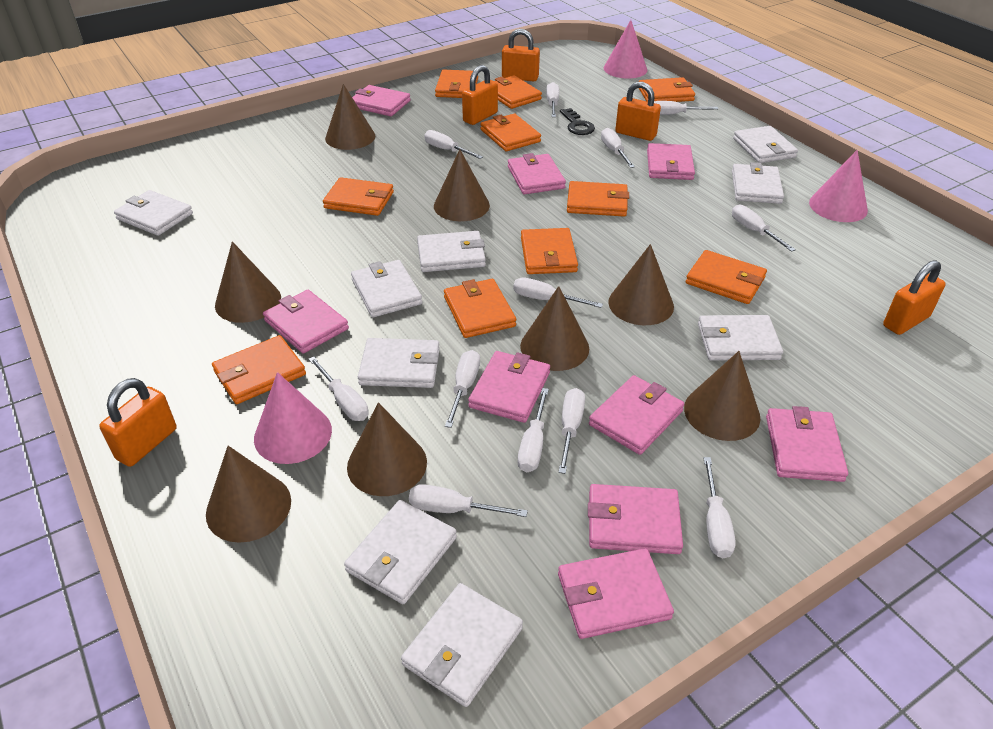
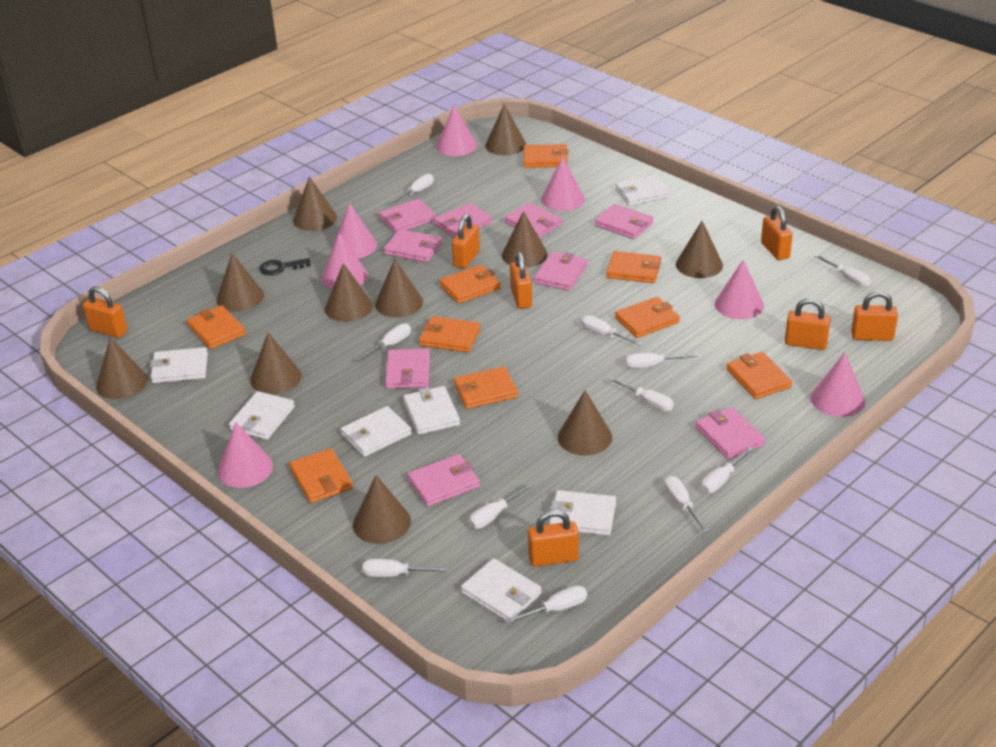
brown cone: [206,446,291,543] [215,241,281,323] [325,84,375,150] [347,402,427,496] [434,149,490,221] [520,286,589,371] [608,244,674,325] [684,351,760,441] = 8 -> [96,337,148,399] [216,253,264,311] [250,332,301,394] [293,176,337,231] [325,263,373,322] [353,475,411,544] [375,259,423,318] [485,104,526,155] [502,211,548,268] [558,390,612,456] [676,221,723,278] = 11
orange padlock: [99,378,177,467] [462,65,498,125] [502,29,540,81] [615,82,661,141] [883,260,946,335] = 5 -> [83,286,127,338] [452,214,480,269] [510,252,532,309] [528,510,579,567] [761,206,793,260] [785,298,831,350] [851,291,898,341] = 7
orange wallet: [212,335,306,404] [323,177,394,216] [435,70,478,98] [444,279,516,338] [480,114,541,151] [495,75,542,109] [521,228,578,274] [567,181,629,217] [638,77,695,102] [686,250,767,304] = 10 -> [187,305,246,349] [289,448,353,503] [419,316,481,353] [440,265,501,304] [454,366,518,409] [523,144,569,168] [606,251,661,283] [615,297,680,338] [726,352,792,399] = 9
pink cone: [254,372,332,464] [604,20,647,79] [809,150,868,222] = 3 -> [217,422,273,488] [321,233,368,289] [332,203,377,258] [436,105,477,156] [541,157,585,211] [715,260,764,319] [811,353,865,417] = 7
white screwdriver: [309,357,369,421] [409,484,528,517] [424,130,483,159] [445,350,480,428] [513,277,603,308] [518,388,549,472] [546,82,559,117] [558,388,585,474] [601,128,635,168] [654,101,718,115] [703,457,736,558] [732,205,796,252] = 12 -> [356,323,411,361] [362,559,448,577] [390,174,434,204] [469,483,533,529] [505,586,587,624] [581,315,643,346] [609,377,674,412] [625,353,698,368] [664,476,709,533] [701,447,754,493] [814,254,871,287] = 11
white wallet: [114,190,193,236] [344,500,457,604] [351,260,422,317] [358,338,440,388] [401,583,523,707] [417,231,486,272] [698,315,783,361] [732,162,784,204] [733,126,798,163] = 9 -> [150,347,208,383] [229,391,295,440] [341,406,411,457] [403,386,460,435] [461,558,542,620] [549,490,616,536] [615,175,671,206] = 7

